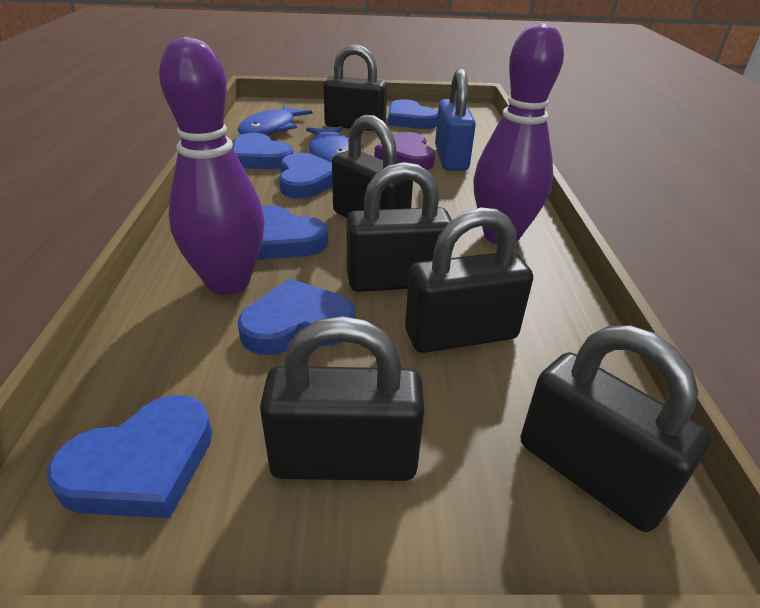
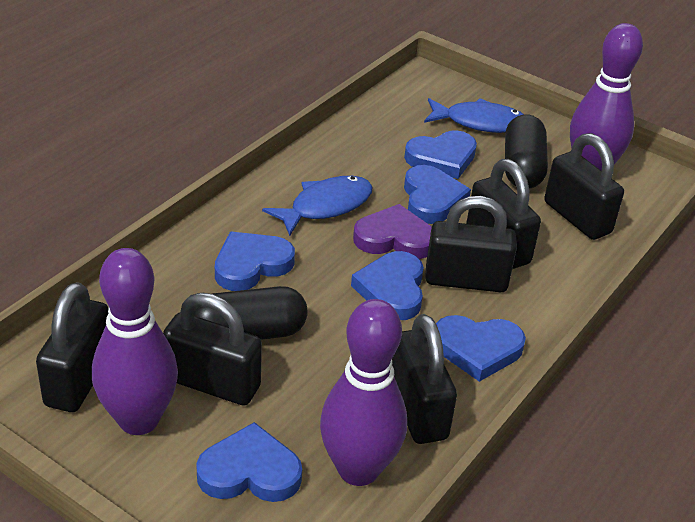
black capsule: none = 0 -> [194,286,308,340] [505,114,548,189] = 2
blue padlock: [435,69,476,171] = 1 -> none = 0
purple bowling pin: [159,37,265,295] [473,23,564,244] = 2 -> [92,248,178,435] [320,299,407,486] [570,23,643,171] = 3

